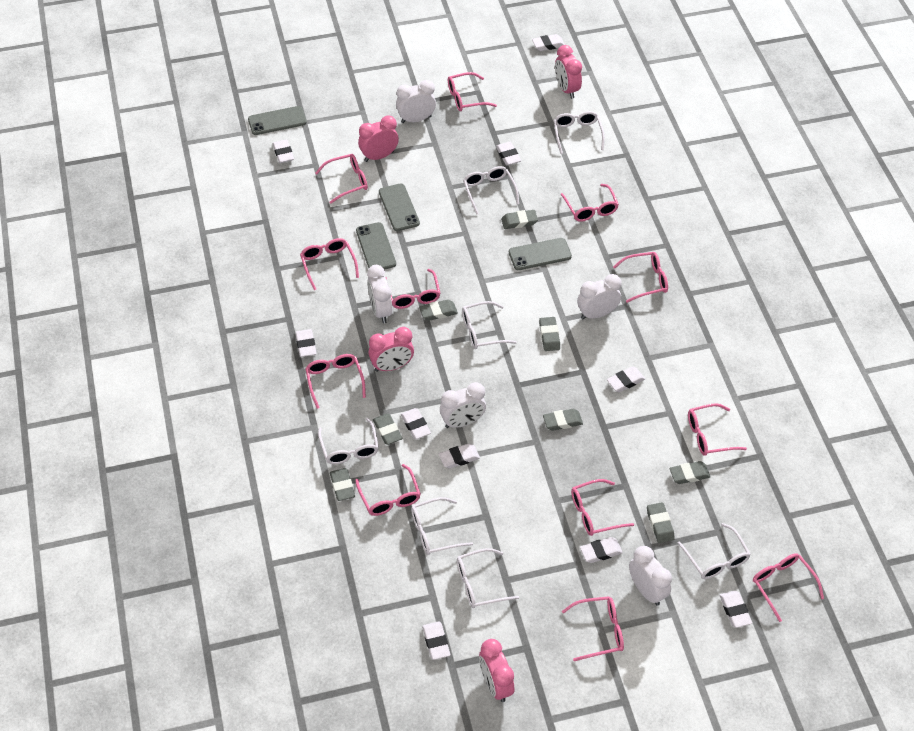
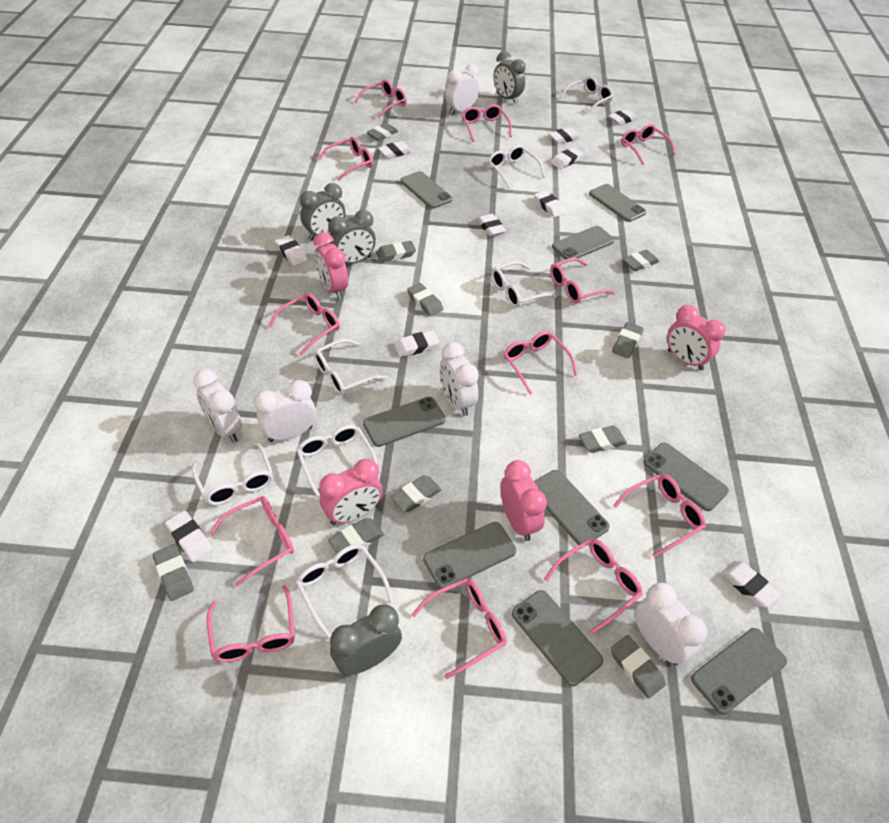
grey clock: none = 0 -> [300,183,345,240] [328,210,376,264] [330,604,402,675] [494,51,526,104] = 4
grey eraser: [330,468,355,501] [373,413,403,445] [419,299,458,321] [501,210,538,229] [539,317,560,351] [543,409,583,431] [647,502,675,543] [670,461,711,484] = 8 -> [153,544,194,601] [328,518,384,553] [366,123,398,141] [376,241,416,262] [391,475,442,512] [407,283,444,316] [579,425,627,453] [611,635,666,699] [612,322,643,358] [622,250,659,271] = 10
grey phone: [248,106,307,135] [356,222,396,270] [379,184,420,231] [509,238,572,270] = 4 -> [363,397,446,447] [400,171,453,209] [423,522,516,589] [512,590,603,686] [534,470,610,545] [552,226,615,260] [589,184,646,222] [643,443,729,511] [691,628,787,715] = 9

